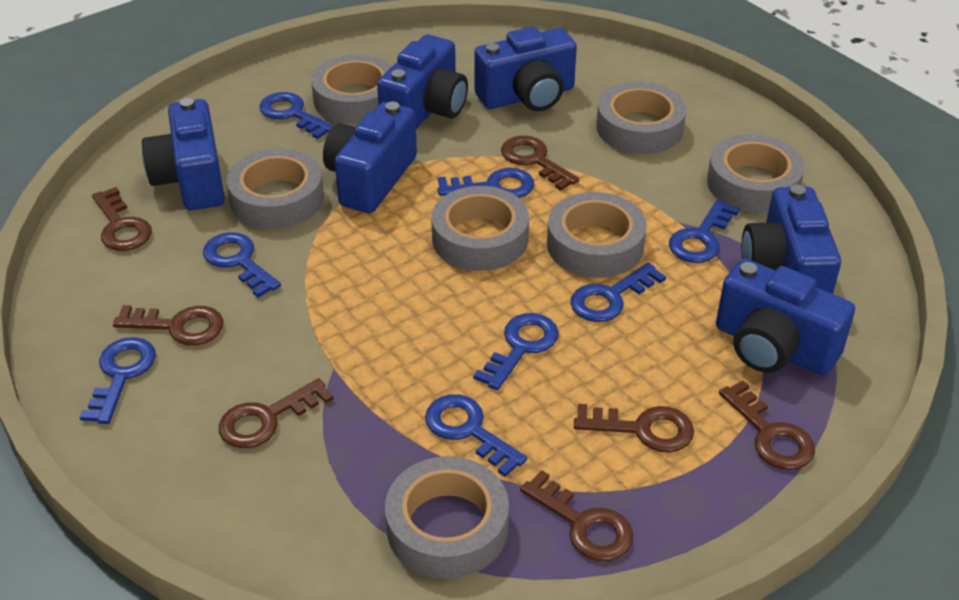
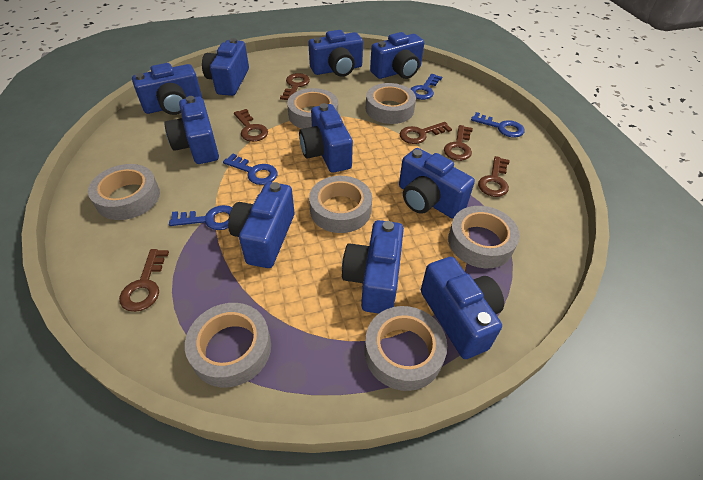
blue camera: [142,98,225,210] [323,102,417,213] [377,34,468,129] [474,27,577,111] [716,259,855,375] [741,185,841,294] = 6 -> [132,63,202,115] [164,96,219,164] [202,38,249,96] [228,182,295,268] [299,103,353,173] [308,30,363,77] [342,220,404,314] [370,32,424,79] [399,148,475,219] [421,257,504,359] = 10
blue key: [80,337,156,424] [203,232,281,298] [259,92,334,139] [425,394,527,477] [438,168,534,198] [474,313,559,390] [570,263,666,322] [669,200,740,263] = 8 -> [169,205,232,230] [223,154,278,185] [411,74,442,100] [471,112,525,138] = 4
brown key: [92,187,152,251] [113,305,224,345] [219,378,334,448] [501,136,579,191] [520,470,633,561] [574,404,694,453] [719,380,815,470] = 7 -> [119,249,169,312] [234,109,268,142] [280,73,310,100] [400,122,452,144] [444,125,473,161] [478,156,510,197] = 6

